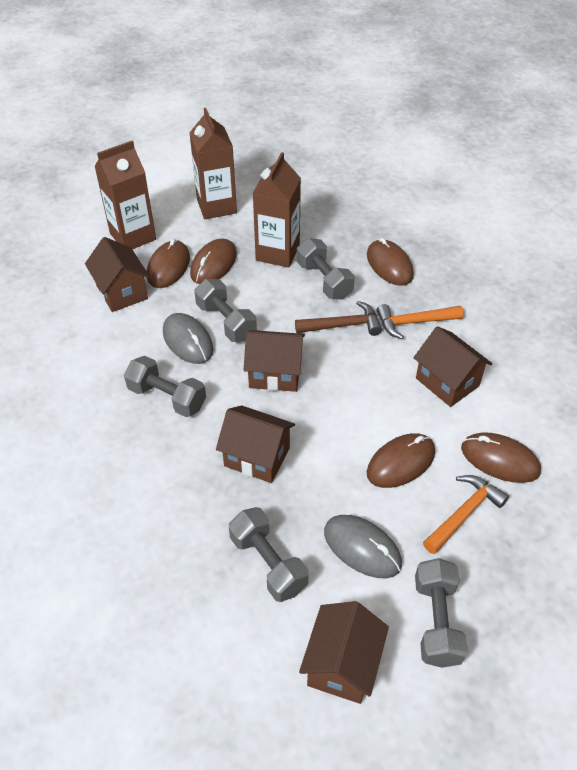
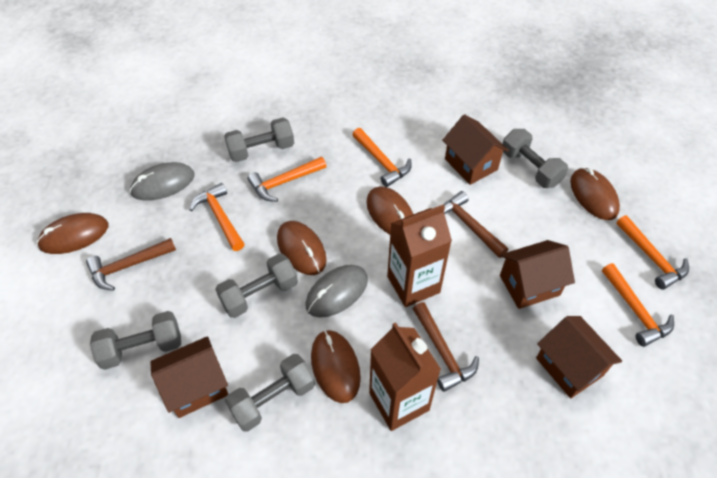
brown carton: [94,141,156,249] [190,108,237,219] [252,152,301,268] = 3 -> [369,322,441,431] [387,204,452,307] = 2
brown hammer: [295,301,382,336] = 1 -> [86,238,176,291] [413,302,479,392] [444,191,508,258] = 3
brown house: [85,237,150,312] [216,405,295,483] [244,330,305,392] [299,601,389,704] [413,326,492,407] = 5 -> [150,336,228,418] [442,114,509,185] [500,240,575,309] [536,316,622,399] = 4
orange hammer: [377,304,464,339] [423,475,509,554] = 2 -> [189,183,244,251] [248,157,326,202] [352,128,412,187] [602,263,674,347] [616,215,689,290] = 5

